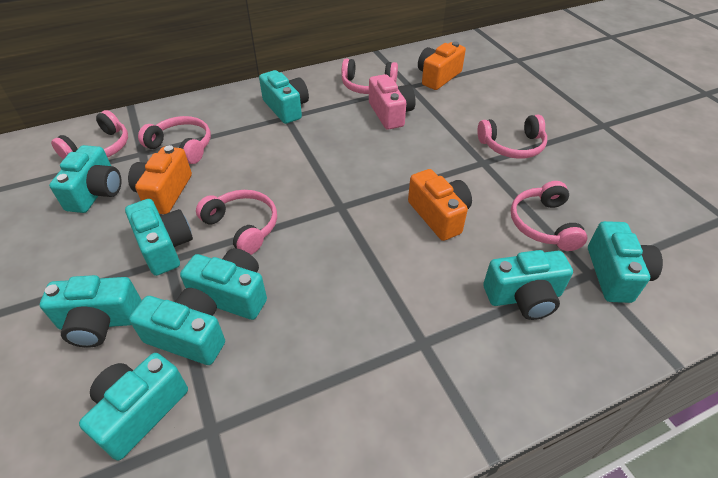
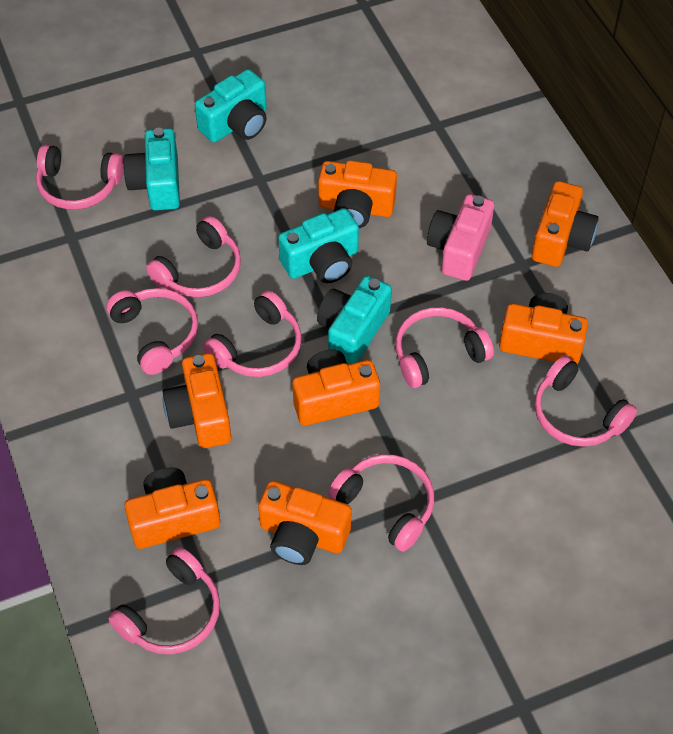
orange camera: [128,145,192,214] [408,169,472,241] [418,42,466,90] = 3 -> [124,467,220,549] [162,353,231,448] [258,481,351,565] [292,350,380,426] [318,160,397,228] [499,293,588,364] [532,181,599,267] = 7
pink headphones: [51,110,128,159] [138,116,211,164] [196,190,277,255] [342,59,398,94] [477,114,547,159] [511,181,587,251] = 6 -> [36,145,124,210] [106,288,198,375] [108,547,220,654] [146,216,241,297] [203,290,302,377] [328,454,434,552] [395,307,494,388] [534,356,637,447] = 8
turquoise camera: [40,275,142,348] [49,145,121,213] [79,353,188,460] [125,199,193,276] [129,288,225,365] [180,248,267,320] [259,70,309,124] [483,250,573,320] [588,221,663,303] = 9 -> [123,128,180,211] [195,69,267,143] [278,208,359,283] [317,276,392,364] = 4

